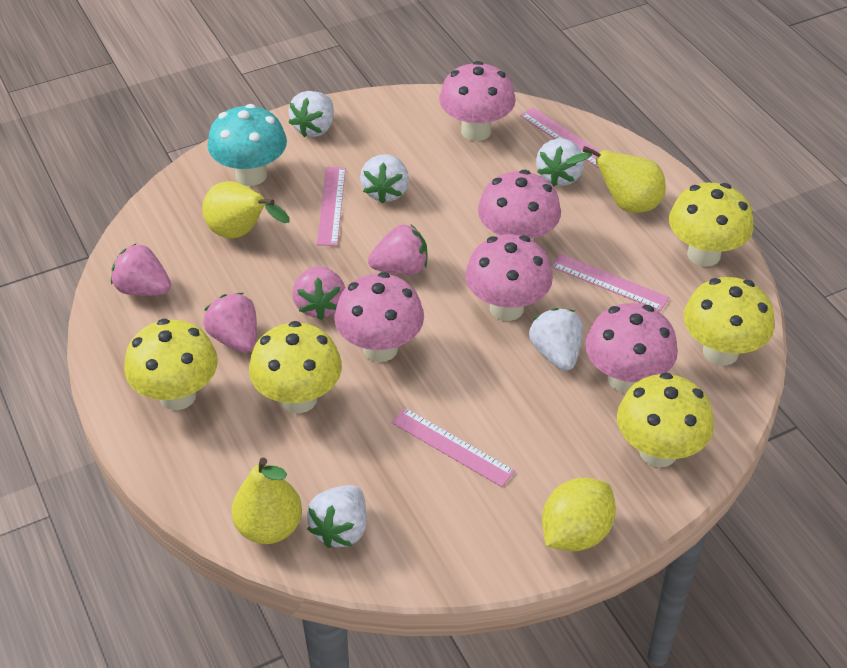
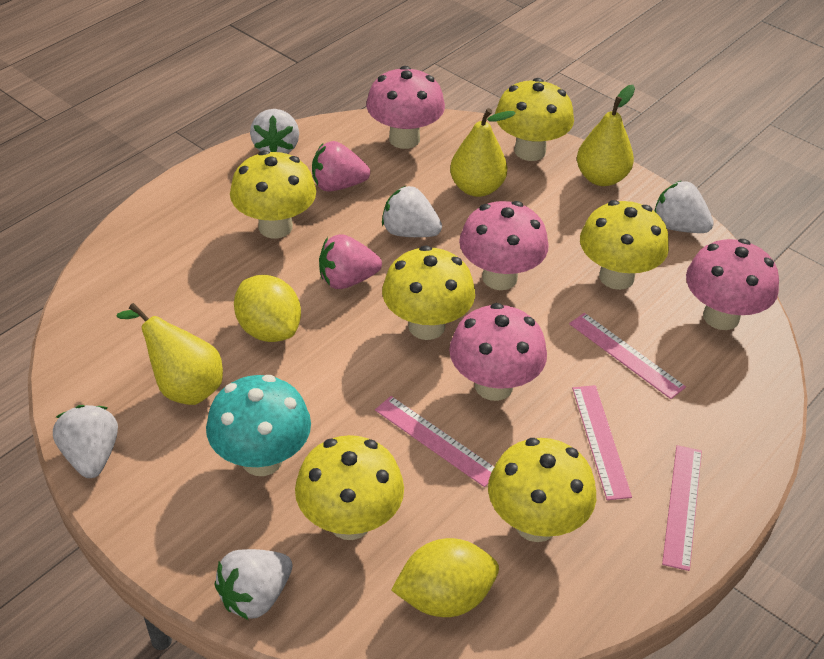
pink mushroom: [334,272,424,362] [439,61,516,141] [465,234,553,321] [478,170,561,241] [585,303,678,393] = 5 -> [366,66,445,149] [449,303,547,401] [459,201,549,290] [686,239,779,330] = 4
pink strawberry: [111,243,171,296] [203,293,257,353] [293,266,345,320] [368,225,427,275] = 4 -> [312,141,370,192] [319,234,382,289] = 2
yellow lemon: [542,478,616,551] = 1 -> [234,275,301,342] [391,538,499,617] = 2
yellow mushroom: [124,319,218,410] [249,321,342,414] [617,373,714,467] [669,183,754,267] [684,277,774,366] = 5 -> [230,150,316,238] [295,435,404,540] [382,245,475,340] [488,438,596,542] [495,78,574,161] [580,200,669,290] = 6

